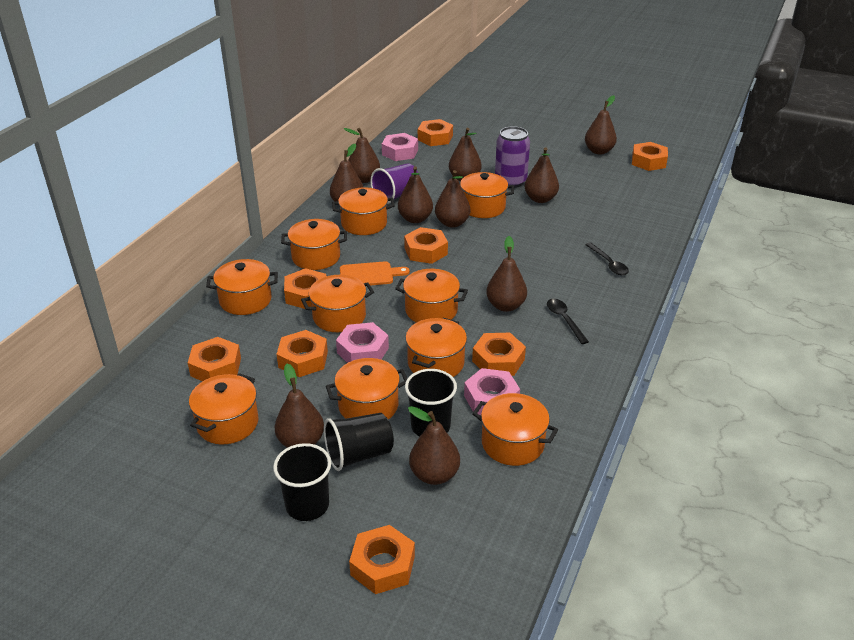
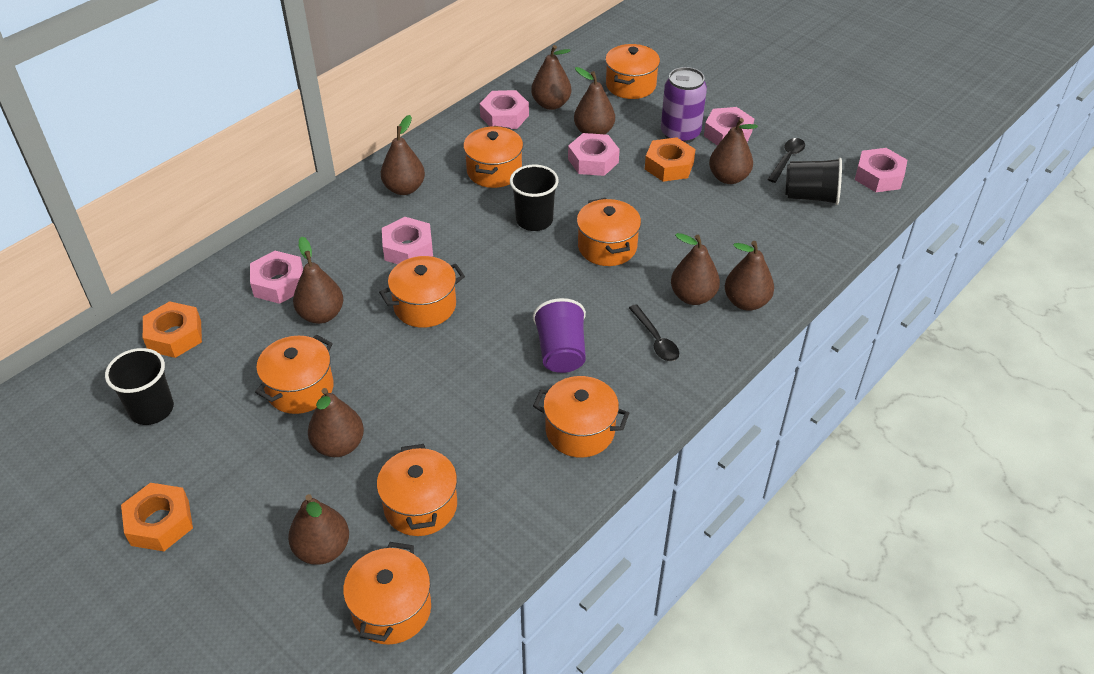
brown pear: [275,364,324,448] [330,144,364,202] [344,128,380,183] [398,166,433,223] [408,406,460,485] [435,170,470,228] [449,128,482,181] [486,236,527,312] [525,147,559,203] [585,95,617,155] = 10 -> [288,494,349,565] [293,236,343,324] [308,388,364,457] [381,115,425,195] [531,45,571,110] [574,67,615,134] [671,233,720,305] [709,118,758,184] [725,241,774,311] = 9
orange cutting board: [340,261,410,286] = 1 -> none = 0
orange nut: [188,337,241,381] [277,330,328,377] [284,268,326,309] [349,525,415,594] [404,227,448,264] [418,119,453,146] [472,333,526,376] [632,142,668,171] = 8 -> [121,483,193,551] [143,301,202,358] [645,137,696,182] = 3
orange pot: [189,373,259,445] [206,259,278,315] [281,219,347,270] [301,275,374,332] [326,358,407,420] [332,187,395,235] [395,269,468,323] [405,318,467,377] [459,172,514,218] [472,393,558,466] = 10 -> [255,335,334,414] [343,542,431,645] [377,444,457,536] [379,256,465,328] [463,126,523,188] [533,376,629,458] [577,198,641,266] [605,44,660,99] = 8
pink nut: [336,322,389,363] [382,133,418,161] [464,368,520,415] = 3 -> [250,251,303,304] [382,217,433,264] [480,90,529,129] [568,133,620,176] [704,107,754,146] [855,148,907,192] = 6

